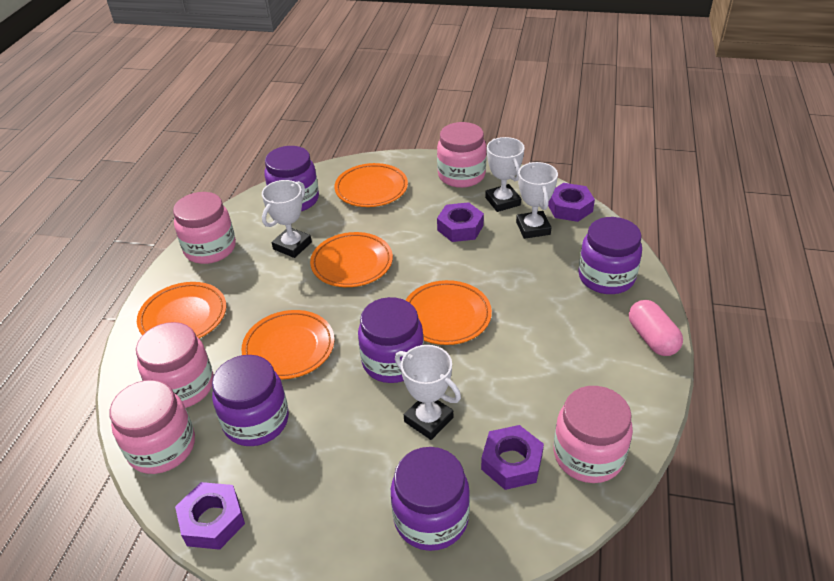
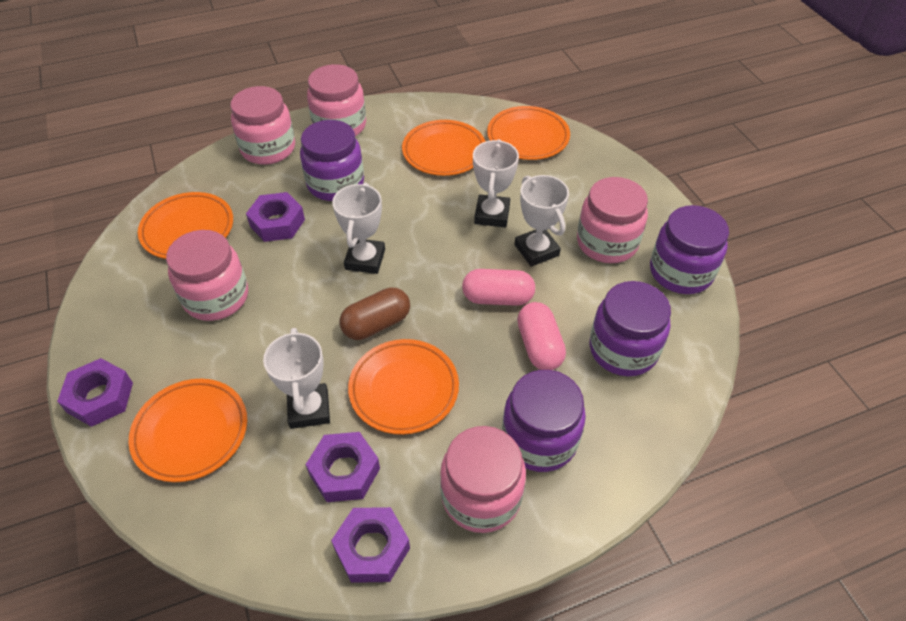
brown capsule: none = 0 -> [340,288,410,340] = 1
pink capsule: [629,300,683,356] = 1 -> [462,269,535,306] [517,302,566,370] = 2
purple jar: [212,355,289,446] [264,146,319,211] [358,297,424,383] [391,447,470,551] [578,217,642,294] = 5 -> [300,120,364,201] [502,370,586,472] [590,281,671,376] [650,205,729,294] = 4

